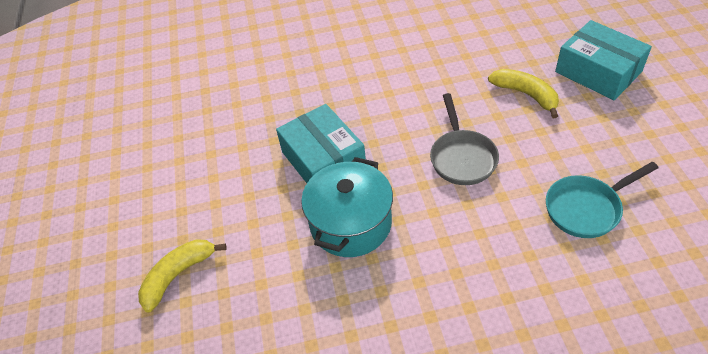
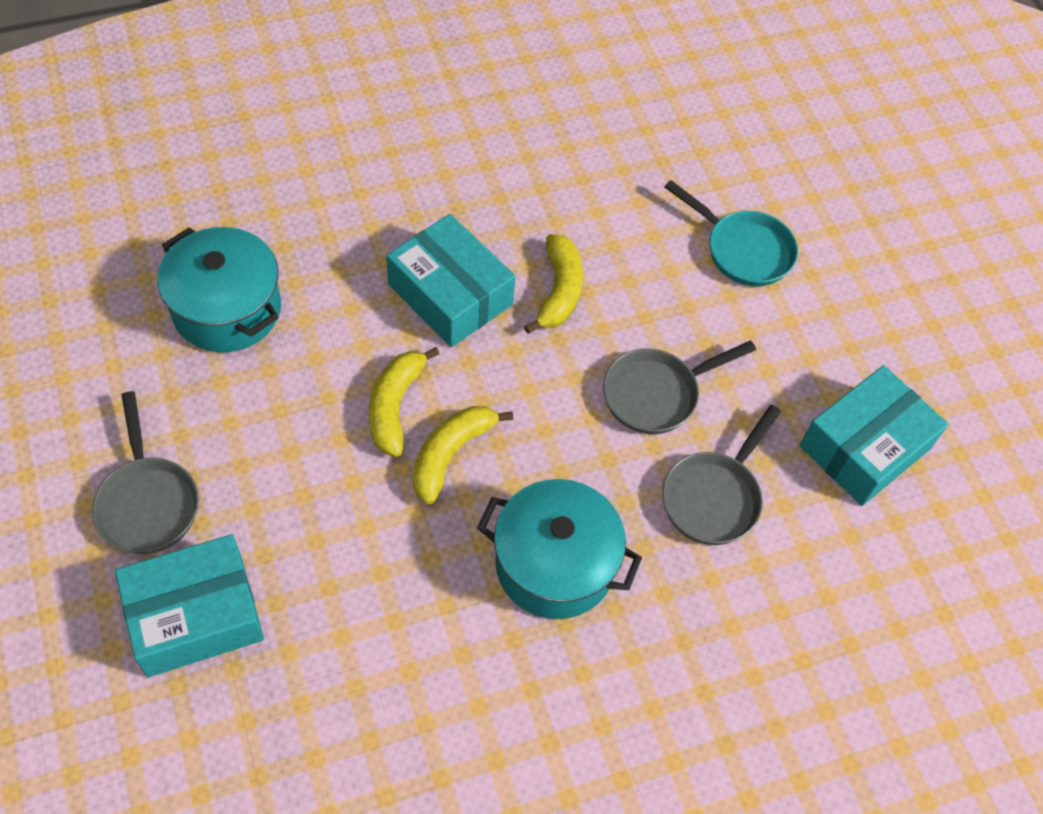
grey pan: [430,93,499,185] = 1 -> [92,391,199,554] [603,340,756,434] [662,405,781,545] = 3
turquoise box: [276,104,366,183] [555,20,652,100] = 2 -> [115,534,264,677] [386,214,515,347] [800,365,949,506] = 3
turquoise pot: [301,157,393,257] = 1 -> [157,227,281,352] [477,479,642,619] = 2
yellow banana: [138,239,227,313] [488,69,559,118] = 2 -> [369,347,439,457] [413,406,513,504] [524,234,583,334] = 3

